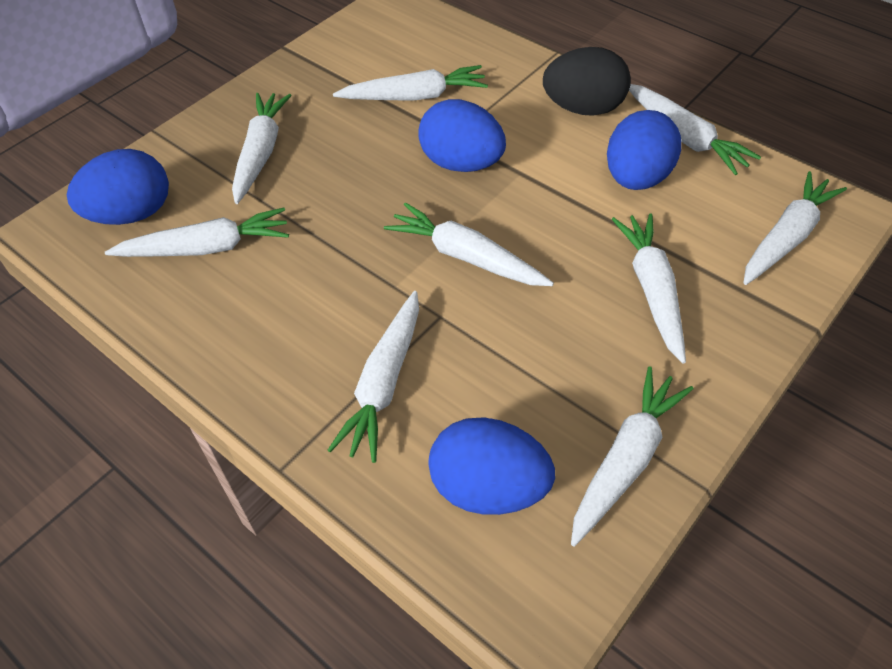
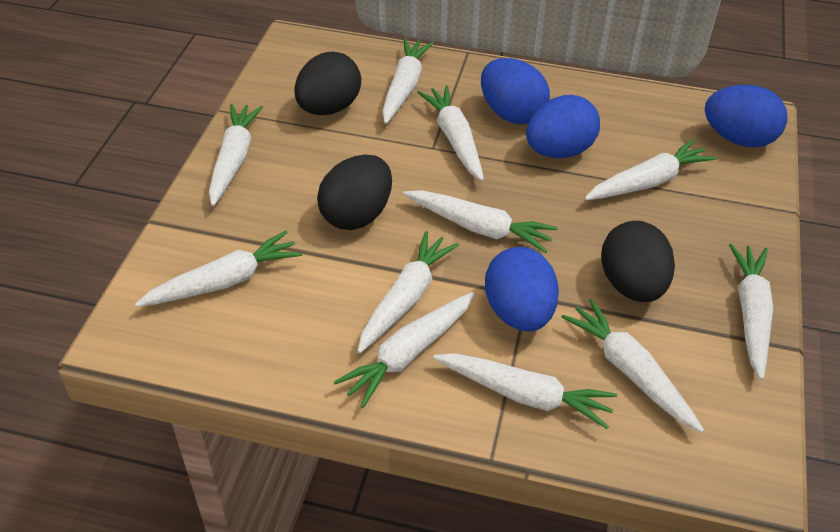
black egg: [543,47,631,116] = 1 -> [294,52,361,115] [317,155,392,230] [601,221,675,302] = 3
white carrot: [105,207,289,257] [232,93,292,204] [328,291,419,463] [333,65,488,101] [384,202,554,286] [571,366,693,547] [612,213,686,363] [629,84,761,175] [743,171,847,285] = 9 -> [135,231,302,307] [209,104,263,206] [334,292,474,408] [357,231,459,353] [382,38,434,124] [403,190,558,253] [417,85,484,181] [434,353,617,429] [562,299,704,433] [585,139,716,200] [729,244,773,380] = 11

